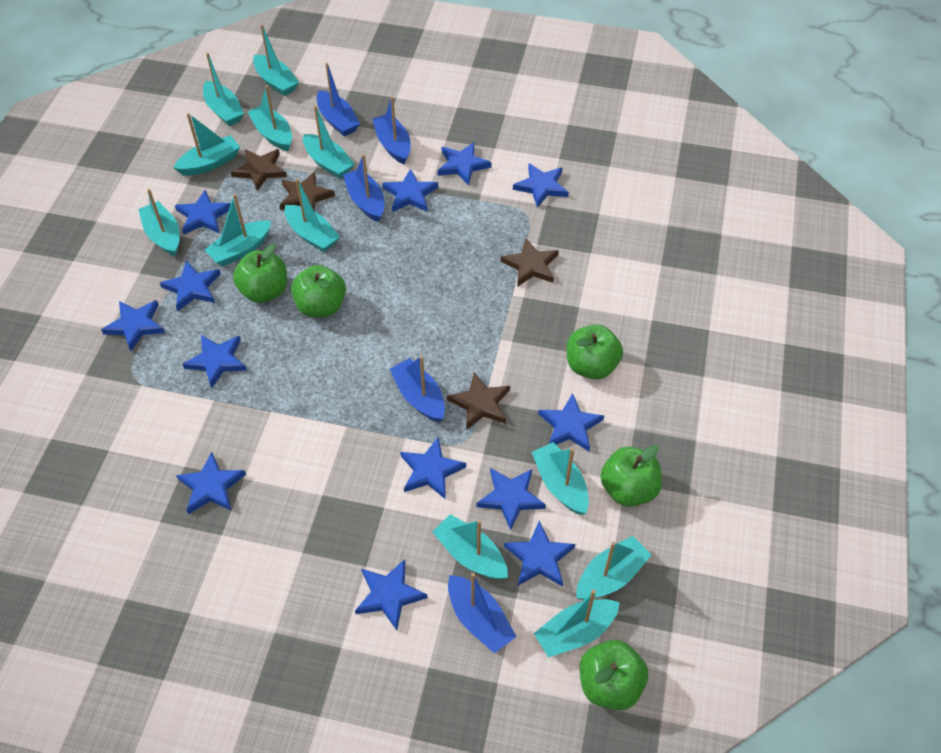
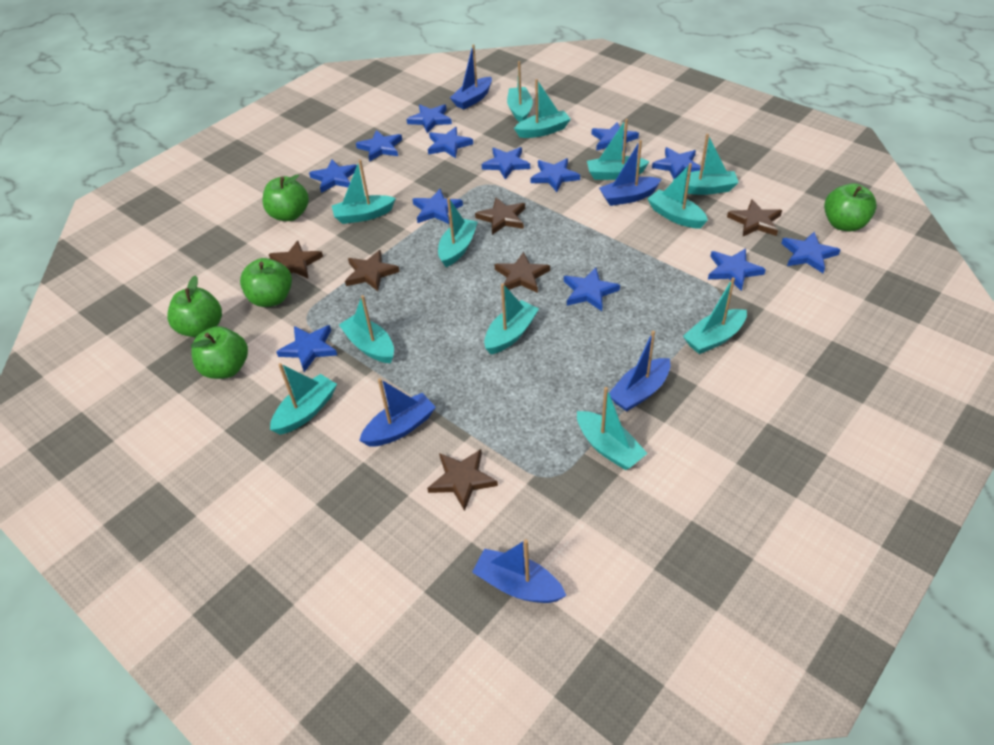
brown star: [231,149,287,191] [279,172,335,210] [447,372,510,430] [500,238,559,287] = 4 -> [269,241,323,279] [345,250,400,291] [427,449,498,511] [475,197,525,235] [494,252,550,293] [727,199,782,236] = 6

